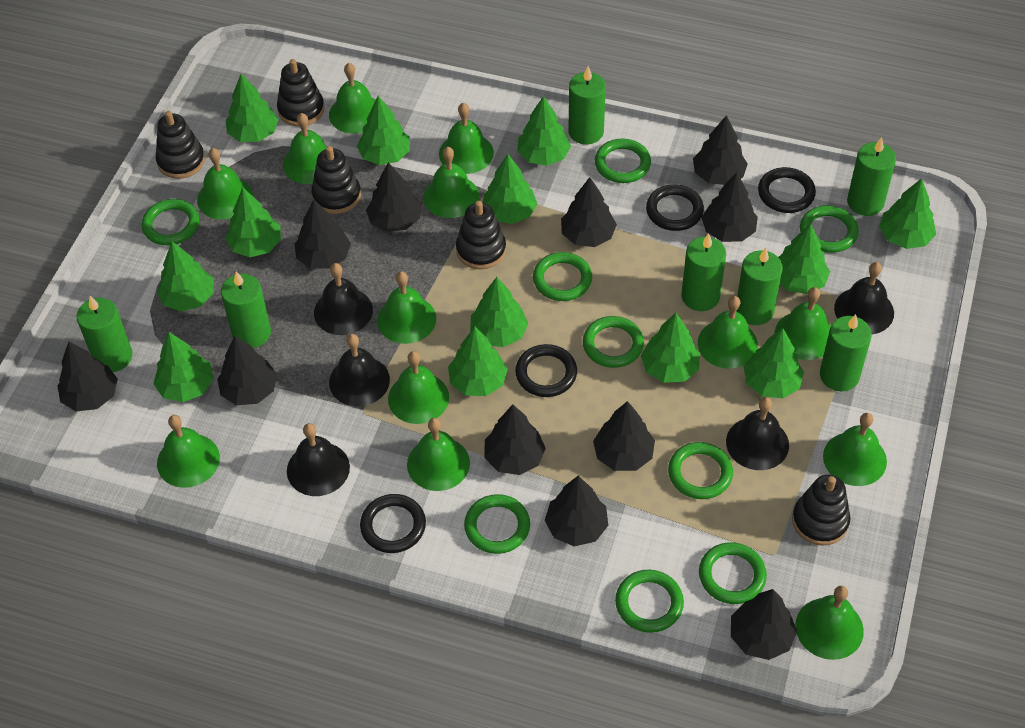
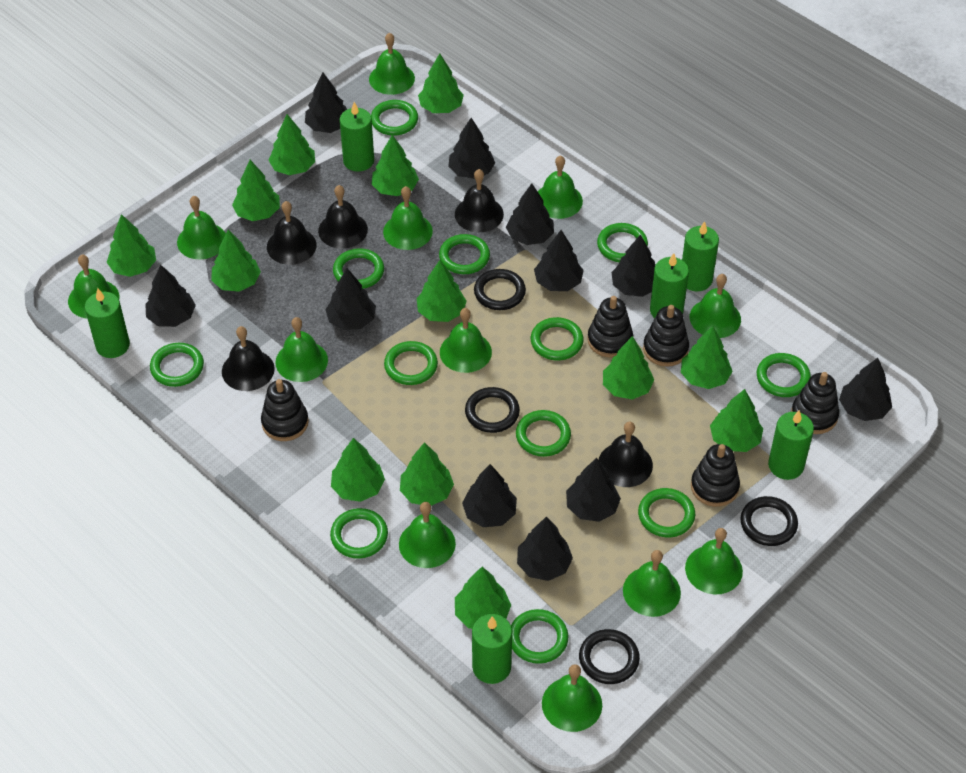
green bell: [157,415,220,488] [197,148,253,219] [283,113,327,184] [329,63,376,134] [377,271,436,344] [388,351,449,424] [407,418,470,491] [423,147,479,218] [439,103,494,174] [698,296,758,369] [775,287,831,360] [795,586,864,660] [823,413,887,486] = 13 -> [68,255,119,318] [177,196,226,260] [275,317,328,382] [369,33,415,95] [383,186,433,250] [399,502,456,568] [440,308,492,373] [538,155,583,219] [542,664,602,732] [623,550,681,617] [685,528,743,595] [690,274,741,338] = 12
green candle: [77,296,133,372] [221,271,271,348] [568,66,606,144] [682,233,726,311] [737,248,783,325] [820,314,872,391] [847,137,896,216] = 7 -> [85,288,130,358] [340,102,374,172] [472,614,512,684] [650,253,689,318] [682,221,719,291] [768,410,814,480] = 6
green ring: [141,199,199,245] [464,494,530,554] [533,252,592,301] [583,316,644,368] [595,139,651,183] [615,570,684,633] [668,442,733,499] [699,542,767,604] [800,205,859,253] = 9 -> [150,343,204,387] [330,508,388,559] [333,248,384,289] [371,100,418,136] [384,341,438,385] [439,234,490,274] [511,609,568,664] [516,410,571,457] [531,317,584,360] [597,223,648,262] [638,488,695,537] [757,353,811,397] = 12

